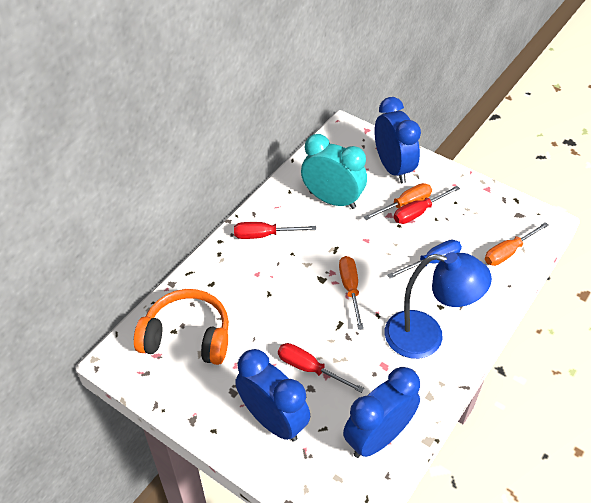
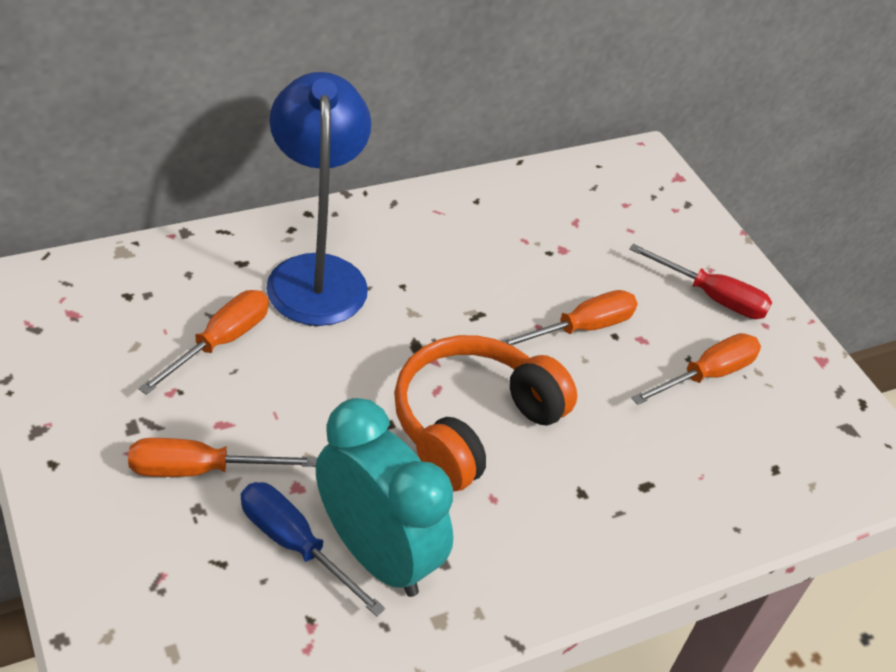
blue clock: [235,349,310,442] [343,367,420,458] [374,97,421,183] = 3 -> none = 0
orange screwdriver: [339,256,364,330] [364,183,432,220] [485,222,549,266] = 3 -> [128,438,316,477] [138,290,269,395] [502,290,638,346] [631,333,761,405] = 4
red screwdriver: [234,222,316,239] [278,343,364,393] [394,186,460,224] = 3 -> [629,244,772,319] = 1

